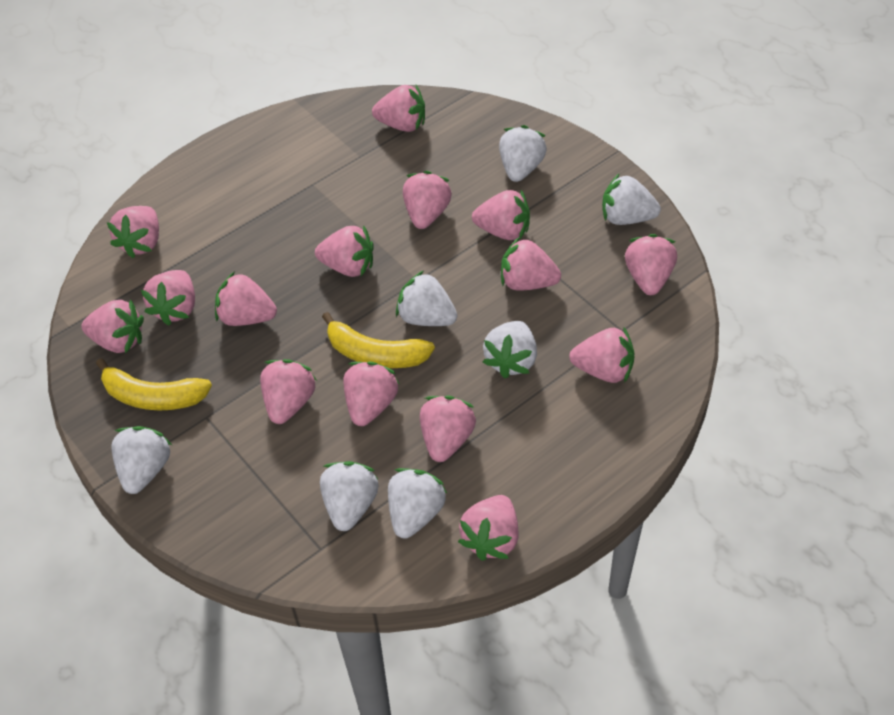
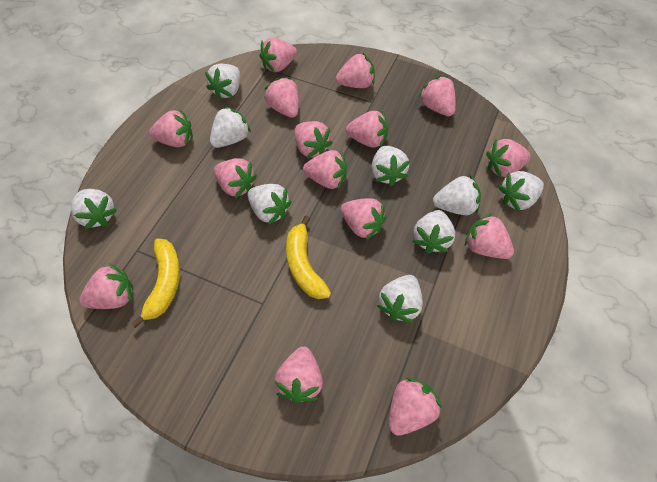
white strawberry: [111,426,172,494] [320,461,379,531] [388,468,447,539] [396,271,457,326] [483,321,537,378] [499,125,547,182] [602,174,661,225] = 7 -> [71,189,117,230] [205,64,240,100] [210,106,251,148] [248,184,292,225] [371,146,410,186] [377,275,423,323] [412,210,455,254] [433,174,481,215] [498,171,544,212] = 9

